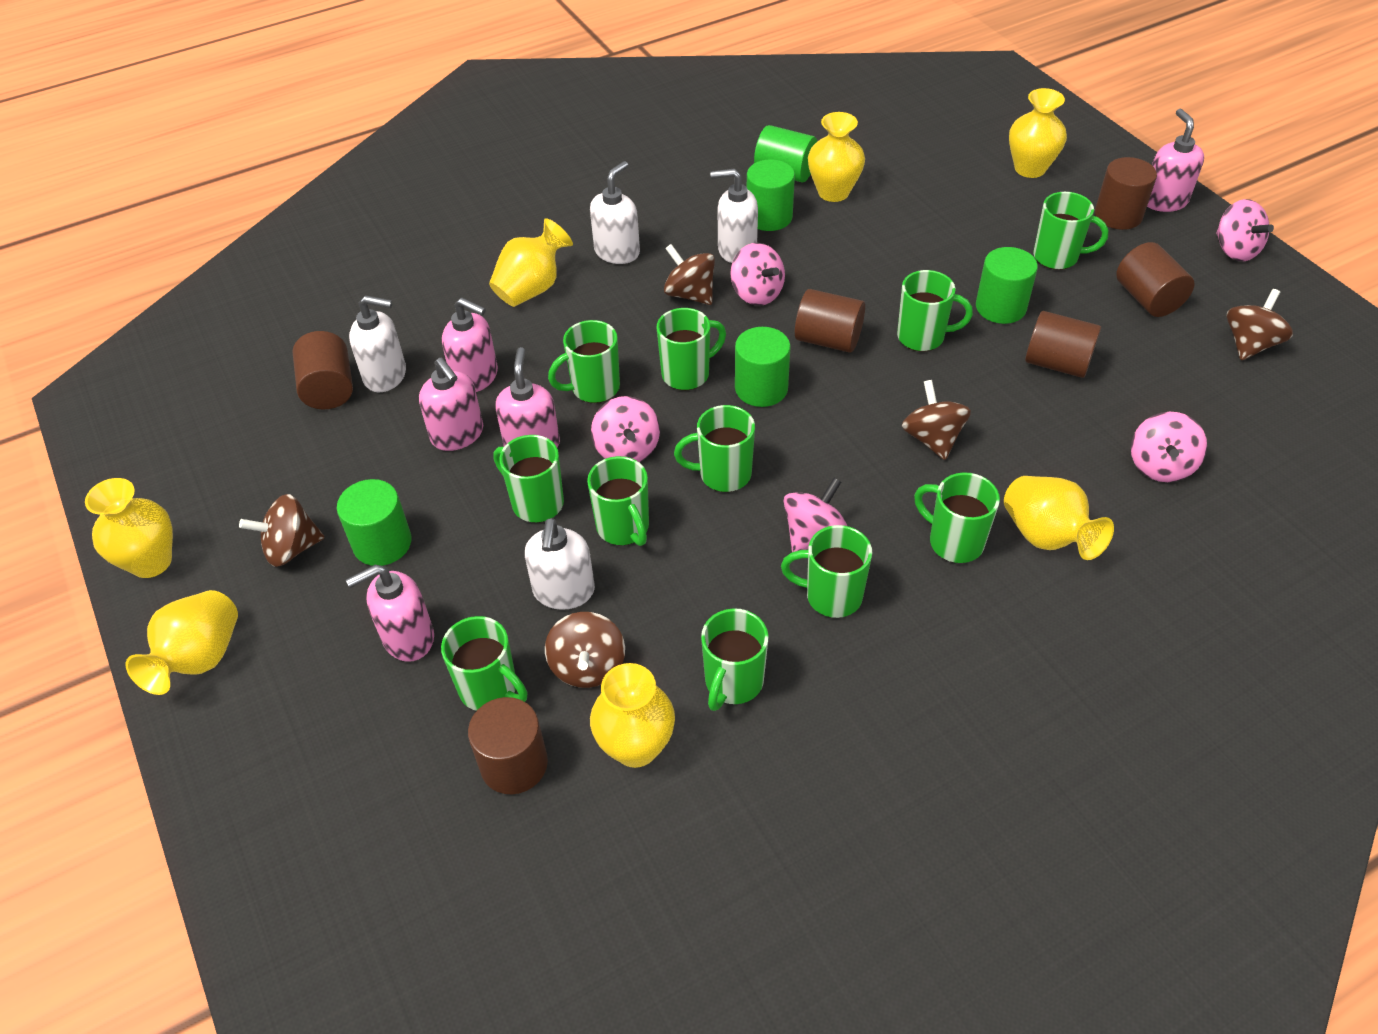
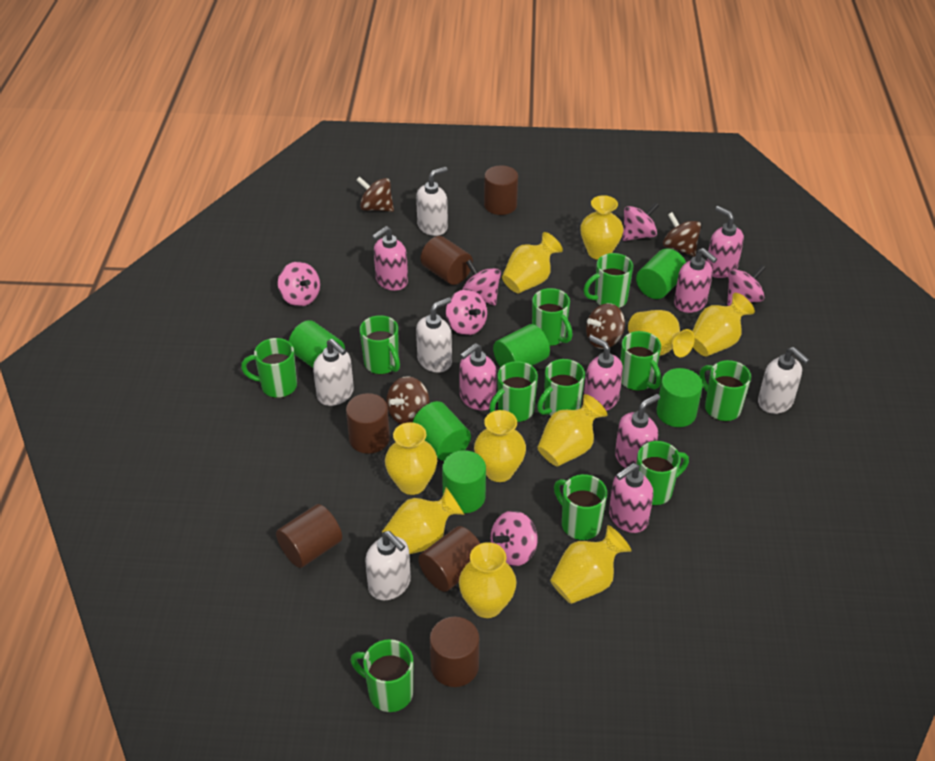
brown spinning top: [239,494,325,567] [545,612,625,688] [664,244,715,305] [902,380,971,460] [1227,289,1293,360] = 5 -> [357,177,394,212] [386,376,430,424] [586,303,625,349] [663,212,701,257] = 4
green cylinder: [337,479,412,566] [735,327,791,407] [747,160,795,231] [754,125,817,183] [976,247,1038,324] = 5 -> [289,320,345,368] [413,401,471,461] [442,450,486,513] [493,324,550,368] [636,249,686,299] [657,368,703,427] = 6
pink soap dispenser: [346,564,434,662] [419,358,483,451] [442,298,498,392] [495,347,560,448] [1147,109,1204,212] = 5 -> [372,226,408,291] [459,343,497,410] [584,335,623,411] [609,463,654,533] [615,394,660,468] [674,248,717,313] [707,206,744,278] = 7
pink spinning top: [591,396,660,462] [730,243,785,306] [784,478,847,552] [1131,412,1207,482] [1216,199,1274,261] = 5 -> [278,262,320,306] [446,289,487,335] [462,260,501,306] [491,511,538,566] [623,202,659,241] [727,265,766,306] = 6
white soap dispenser: [349,295,406,392] [525,518,595,610] [590,161,640,264] [710,168,758,263] = 4 -> [313,339,354,406] [365,531,411,600] [416,167,448,236] [416,297,452,372] [758,347,809,414] = 5
yellow vase: [85,478,173,578] [126,590,238,695] [489,218,573,307] [590,663,675,768] [808,112,865,202] [1004,476,1114,560] [1009,88,1067,178] = 7 -> [382,487,465,554] [385,422,437,495] [459,542,517,618] [474,410,526,482] [502,232,563,293] [537,394,607,466] [550,525,632,604] [580,195,623,260] [628,310,695,357] [692,293,755,356] = 10

